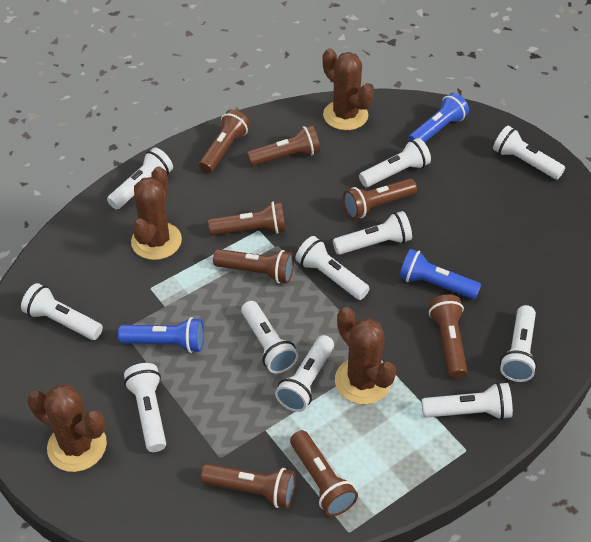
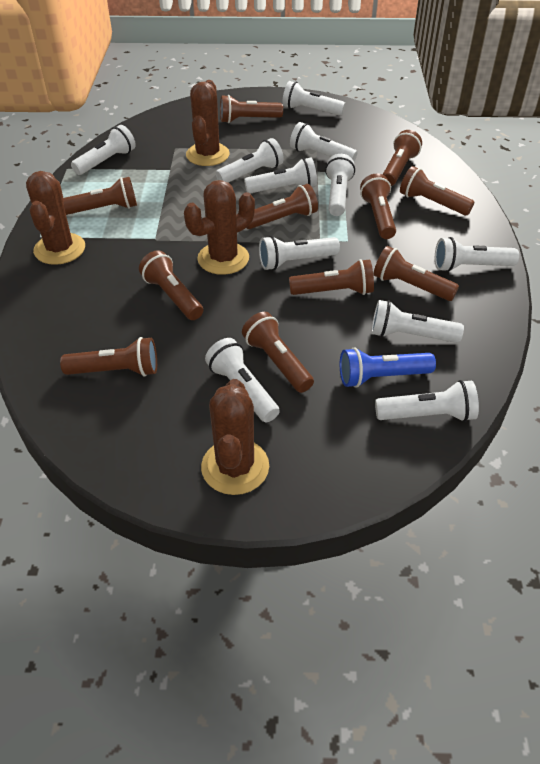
blue flashlight: [118,317,204,353] [399,249,481,300] [408,93,469,142] = 3 -> [340,347,436,388] = 1
brown flashlight: [199,109,250,173] [200,463,295,508] [208,201,286,236] [213,249,294,284] [247,125,320,166] [290,430,358,516] [343,179,417,219] [429,294,467,378] = 8 -> [60,337,157,377] [63,177,137,215] [139,250,203,320] [220,95,283,123] [242,312,314,393] [247,184,318,229] [289,259,374,295] [360,174,396,239] [373,246,459,301] [383,130,422,186] [400,166,474,215] = 11

